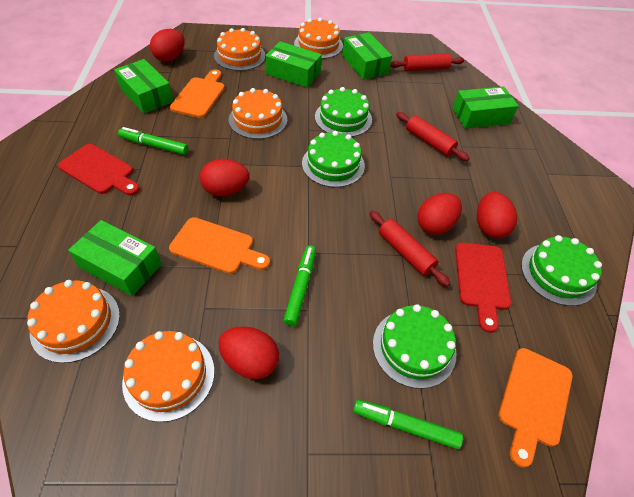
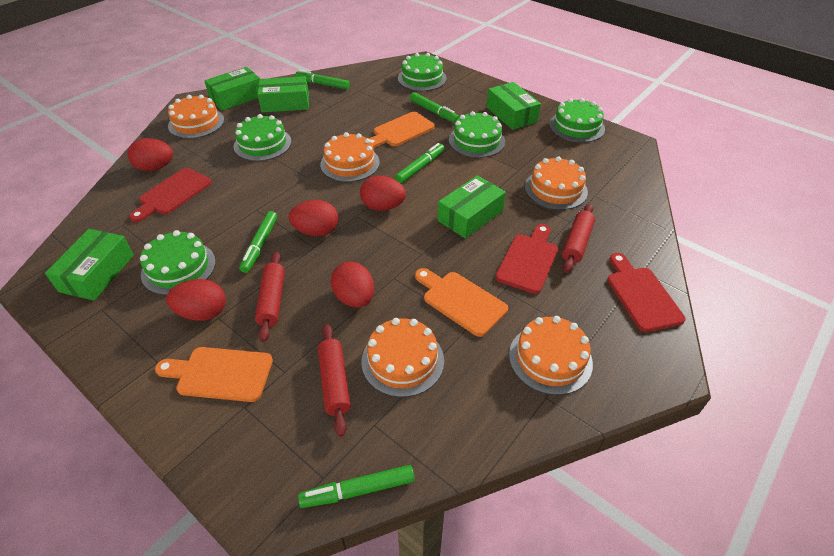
green cake: [302,131,365,188] [315,87,372,137] [373,304,457,389] [521,235,602,306] = 4 -> [140,230,216,295] [234,114,292,161] [398,53,447,91] [449,111,505,158] [549,98,605,143] = 5
green marker: [118,127,188,155] [284,245,316,326] [353,400,463,449] = 3 -> [239,211,277,273] [295,70,350,89] [298,465,415,508] [395,143,445,184] [410,92,459,123] = 5
red cutting board: [58,144,140,196] [455,242,511,333] = 2 -> [129,168,212,222] [495,224,558,294] [607,253,685,332] = 3

